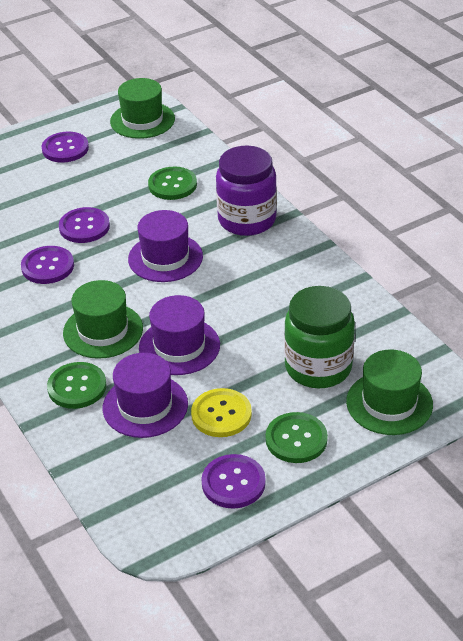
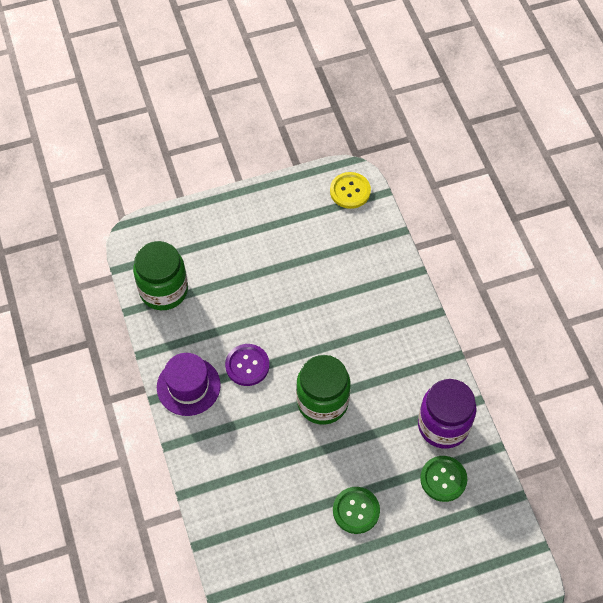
green button: [47,362,107,409] [148,167,197,200] [266,412,328,463] = 3 -> [333,487,380,534] [420,456,467,502] = 2
green hat: [63,280,143,359] [110,78,175,139] [346,349,433,435] = 3 -> none = 0
green jar: [284,286,355,388] = 1 -> [133,241,188,310] [296,355,350,425] = 2
purple button: [21,246,74,284] [42,132,89,162] [59,207,110,243] [201,454,266,509] = 4 -> [225,344,269,386] = 1
purple hat: [103,353,188,438] [128,210,203,282] [139,295,220,375] = 3 -> [157,353,221,416] = 1

